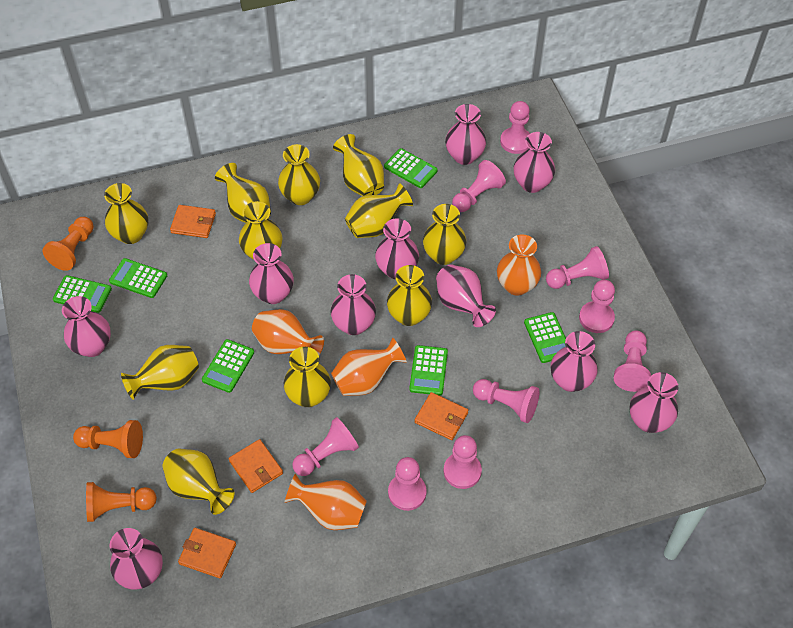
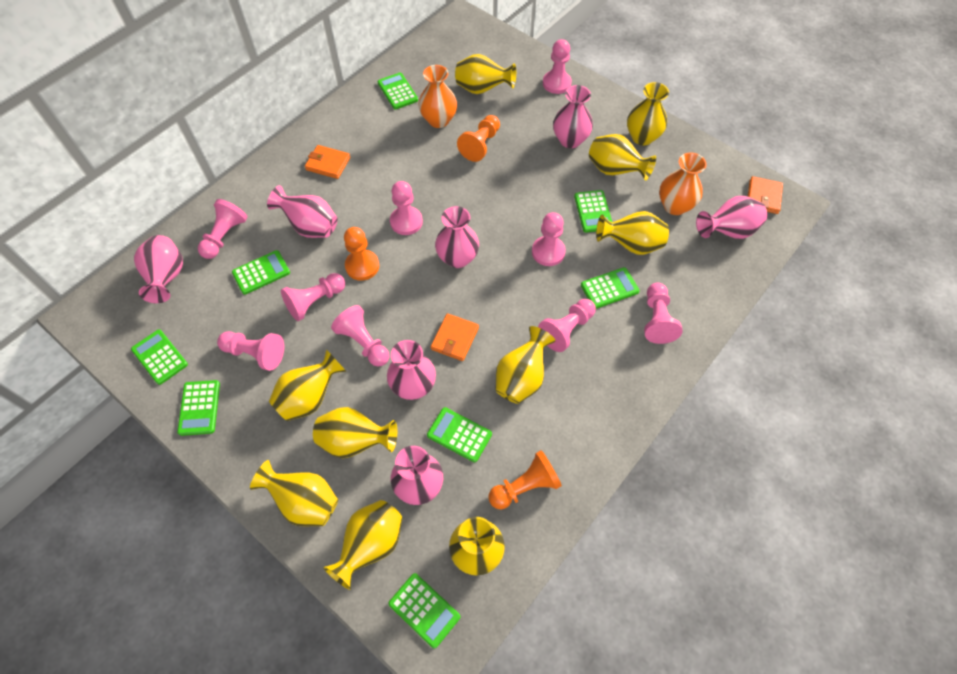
green calculator: [53,275,112,313] [109,258,167,298] [202,339,254,393] [384,148,438,188] [409,345,448,396] [524,312,566,363] = 6 -> [131,329,188,385] [177,380,220,436] [232,250,290,295] [378,73,418,110] [388,573,460,648] [427,407,492,462] [574,190,612,233] [581,267,639,309] = 8
orange vase: [252,309,324,355] [284,473,367,530] [331,337,407,396] [497,234,541,296] = 4 -> [418,65,457,128] [659,152,707,215] = 2
orange wallet: [170,205,216,238] [178,528,236,578] [229,439,283,493] [415,392,468,440] = 4 -> [305,145,350,179] [431,313,479,361] [748,176,783,214] = 3
pink vase: [62,296,111,357] [110,528,163,590] [249,243,294,304] [330,274,376,335] [375,218,419,279] [436,264,496,327] [445,104,486,165] [513,132,555,193] [551,331,598,392] [630,372,678,433] = 10 -> [134,235,183,303] [267,185,338,238] [387,340,436,400] [391,446,443,505] [435,206,479,268] [553,85,593,148] [696,196,767,239] = 7
yellow vase: [104,183,148,244] [121,345,199,400] [162,449,235,515] [215,163,271,223] [239,201,282,259] [278,144,320,205] [284,347,331,407] [333,134,384,196] [345,183,413,238] [387,265,432,326] [423,204,466,265] = 11 -> [250,460,338,527] [269,349,347,421] [313,407,397,458] [323,500,403,590] [449,517,505,576] [455,54,516,94] [496,326,555,404] [589,134,656,181] [596,211,669,255] [627,82,669,146] = 10

